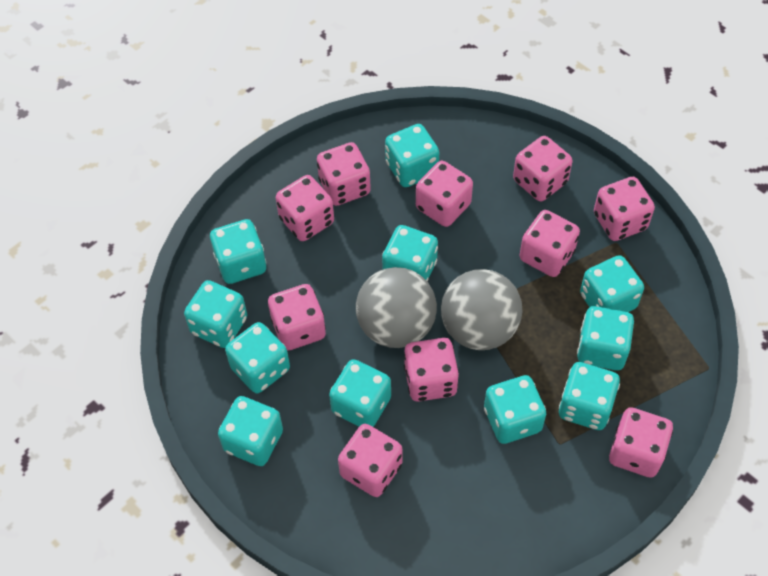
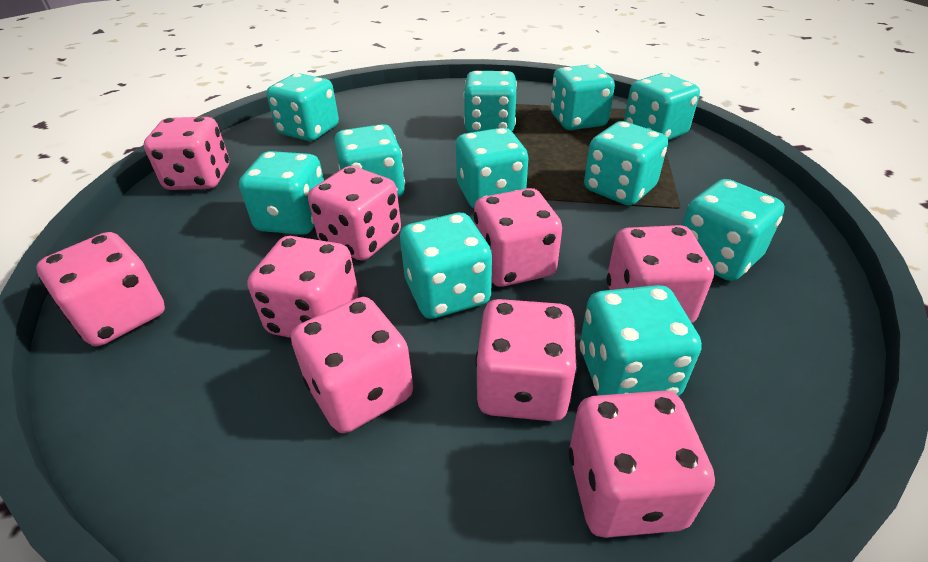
grey ball: [356,267,437,348] [441,269,523,350] = 2 -> none = 0
pink dice: [268,284,326,351] [276,175,334,241] [317,142,371,206] [338,424,402,497] [404,338,459,402] [416,161,473,227] [513,136,572,201] [520,210,580,277] [594,177,655,241] [609,407,673,478] = 10 -> [36,232,165,346] [144,117,229,190] [247,236,358,338] [291,297,413,433] [308,166,401,261] [474,188,562,287] [475,299,577,421] [569,391,715,538] [607,225,714,323] = 9

